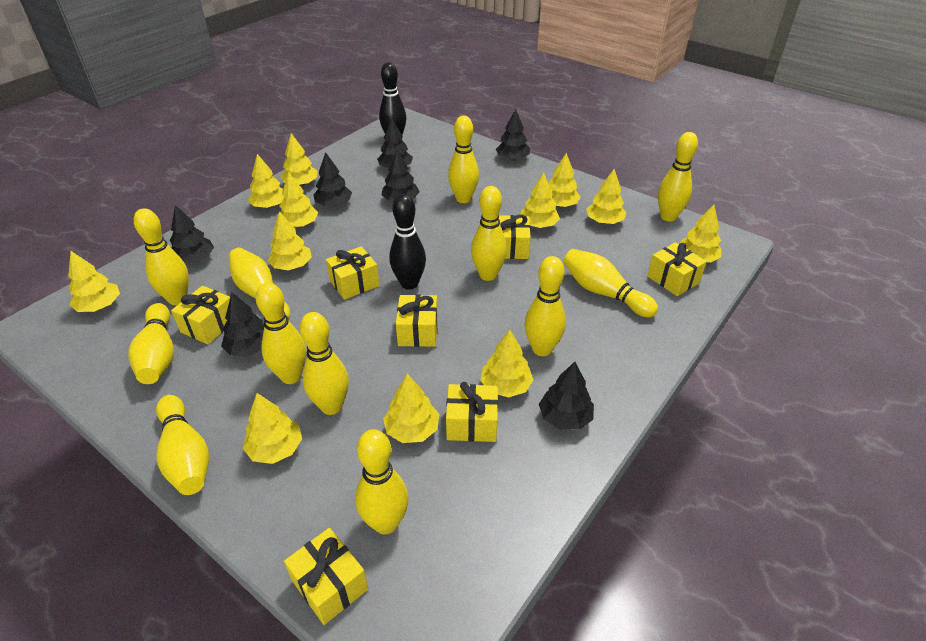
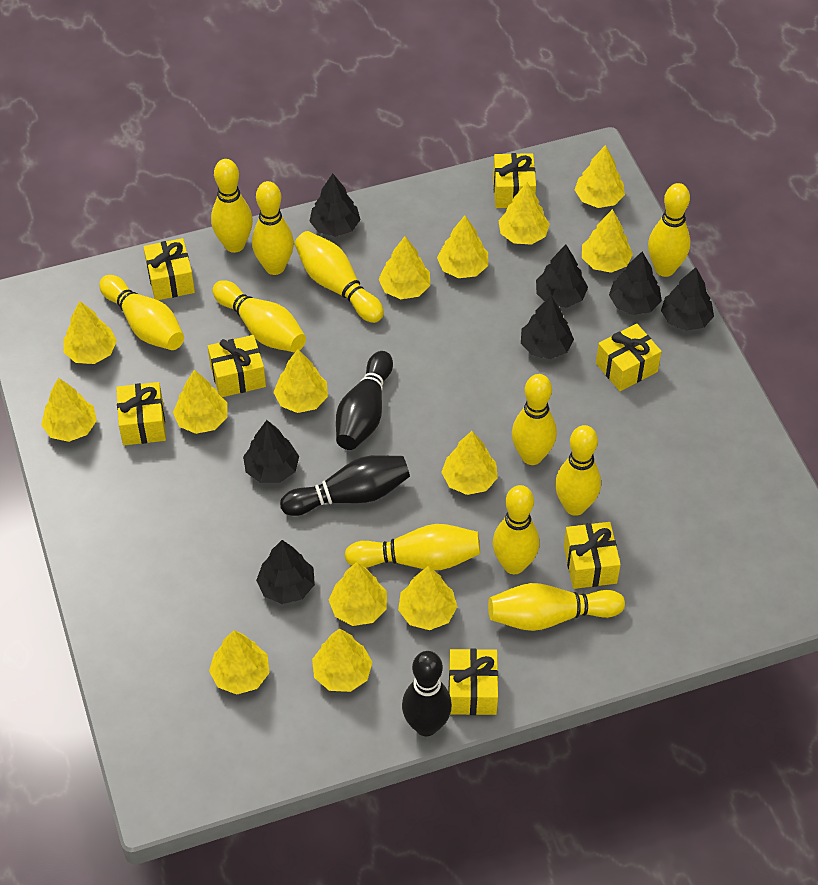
black bowling pin: [379,62,406,135] [389,194,426,290] = 2 -> [280,455,410,516] [336,351,393,450] [402,651,452,736] = 3
yellow bowling pin: [128,303,174,384] [134,208,189,305] [156,395,209,495] [229,248,290,320] [255,283,306,384] [300,312,349,415] [355,429,409,535] [448,116,479,203] [471,186,507,281] [525,256,566,356] [563,249,658,318] [658,132,698,222] = 12 -> [99,275,184,350] [211,159,253,253] [212,280,306,352] [252,181,294,275] [295,231,384,323] [345,524,480,570] [488,583,625,631] [493,485,540,574] [512,374,557,465] [555,425,601,516] [648,183,690,277] = 11
yellow tree: [68,251,120,312] [243,393,302,464] [248,154,284,208] [267,211,312,270] [279,172,318,227] [280,133,318,186] [383,373,439,443] [480,330,534,397] [520,172,560,228] [548,153,581,207] [586,169,626,224] [679,205,721,262] = 12 -> [41,378,97,442] [64,301,117,364] [173,370,227,434] [209,630,269,695] [273,349,328,413] [312,629,372,692] [329,562,387,626] [378,236,430,299] [398,566,457,630] [437,216,488,278] [441,431,498,495] [498,182,550,245] [575,145,625,208] [582,209,633,273] = 14

